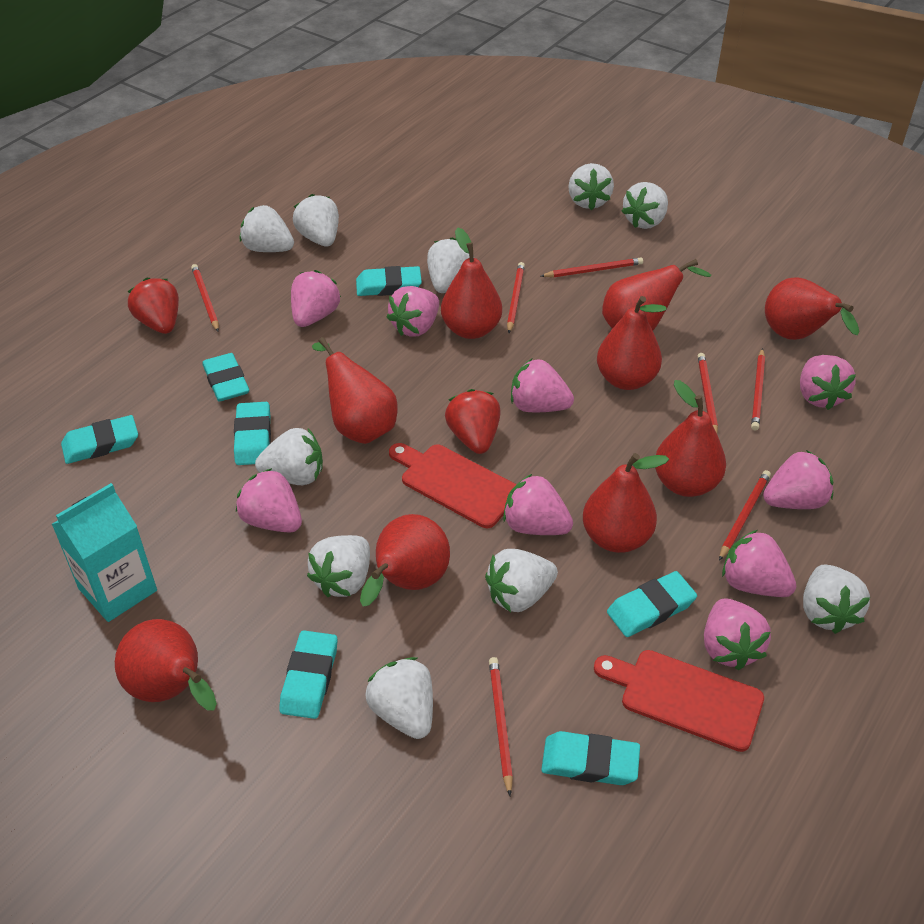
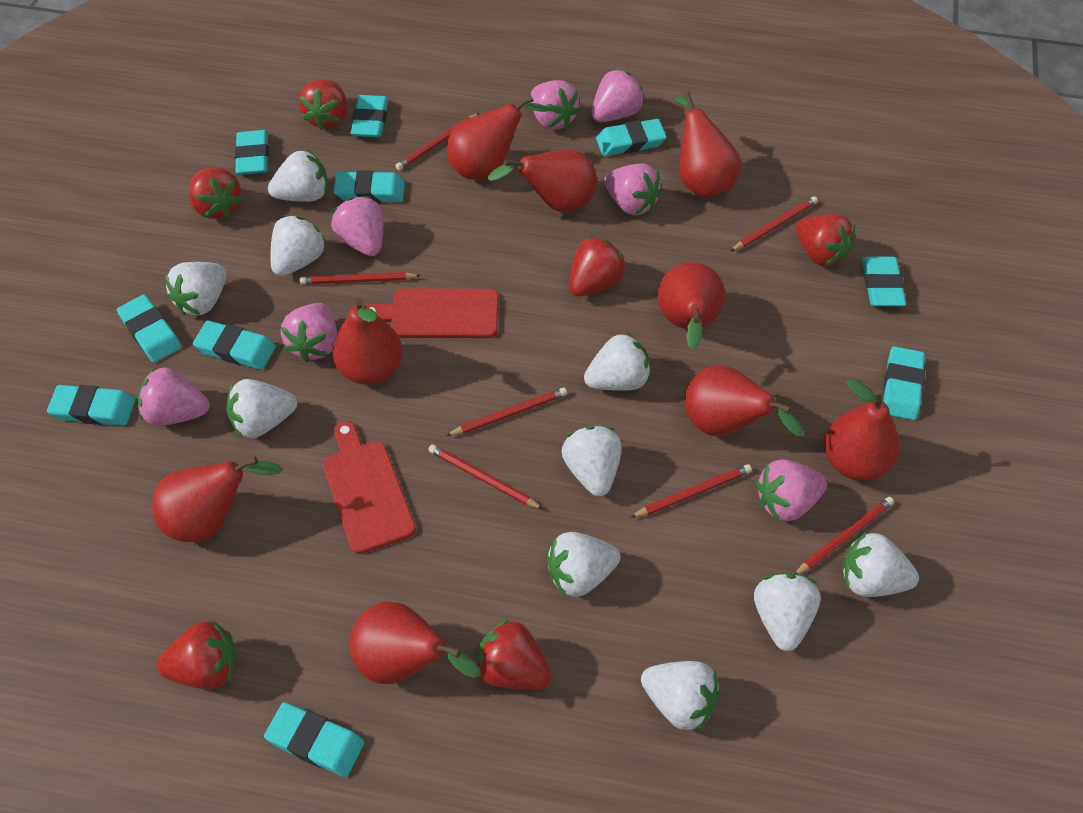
pink strawberry: [236,468,302,533] [291,270,341,327] [387,286,439,337] [503,474,573,535] [511,359,574,412] [704,598,771,670] [722,530,796,597] [763,450,833,509] [800,355,856,410] = 9 -> [138,367,209,426] [281,303,337,362] [331,196,383,256] [531,80,581,129] [592,69,645,122] [604,163,662,215] [756,459,827,522] = 7
red strawberry: [128,277,179,334] [445,389,500,454] = 2 -> [156,621,237,690] [189,168,243,219] [298,79,347,130] [475,619,552,690] [569,236,627,297] [796,214,855,267] = 6
turquoise carton: [52,483,157,622] = 1 -> none = 0
turquoise eraser: [61,415,138,464] [202,353,249,401] [234,402,271,465] [279,630,338,719] [356,266,422,296] [541,731,640,785] [607,571,697,637] = 7 -> [47,385,135,425] [117,295,182,363] [193,321,276,370] [235,130,269,175] [264,702,365,777] [334,170,405,203] [350,95,389,137] [596,119,666,156] [862,257,906,306] [883,346,925,420] = 10

